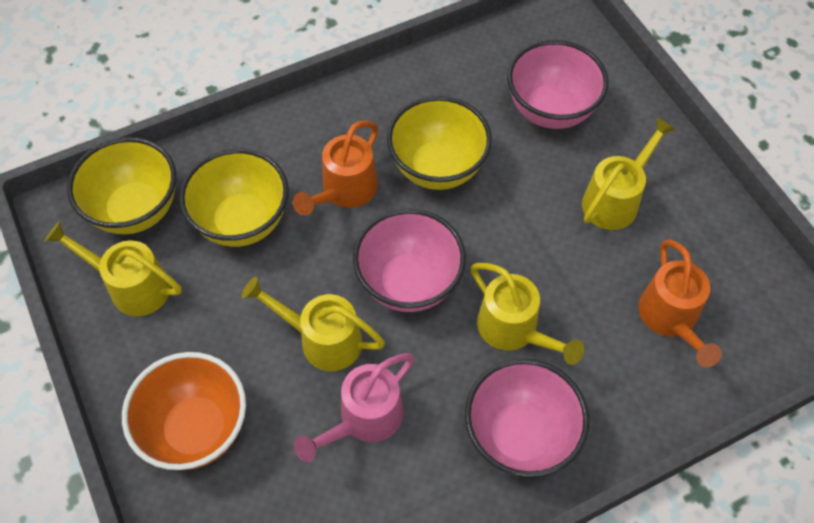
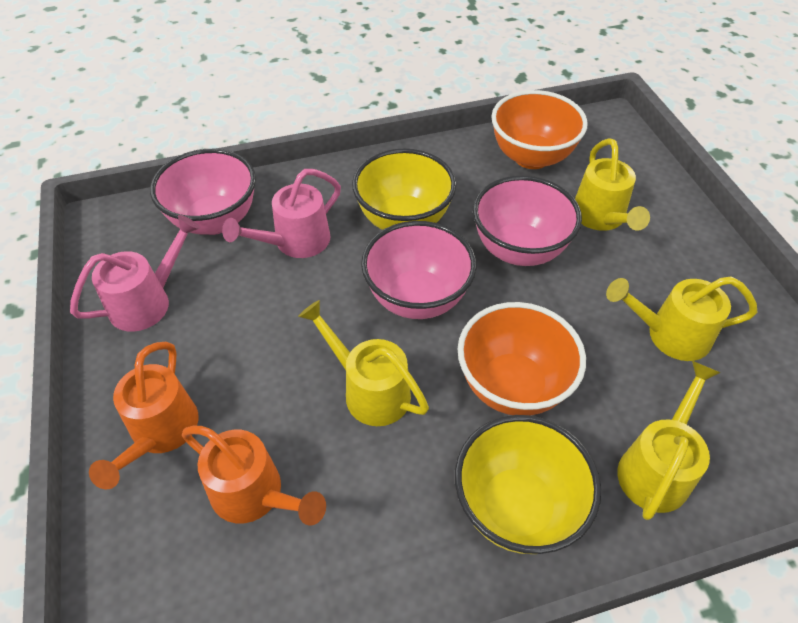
orange bowl: [122,352,246,470] = 1 -> [458,302,586,416] [491,90,588,169] = 2
pink watering can: [294,353,414,462] = 1 -> [70,215,200,332] [222,169,341,258] = 2
yellow bowl: [67,137,176,235] [179,149,289,247] [387,96,492,190] = 3 -> [352,149,456,230] [455,415,601,554] = 2

